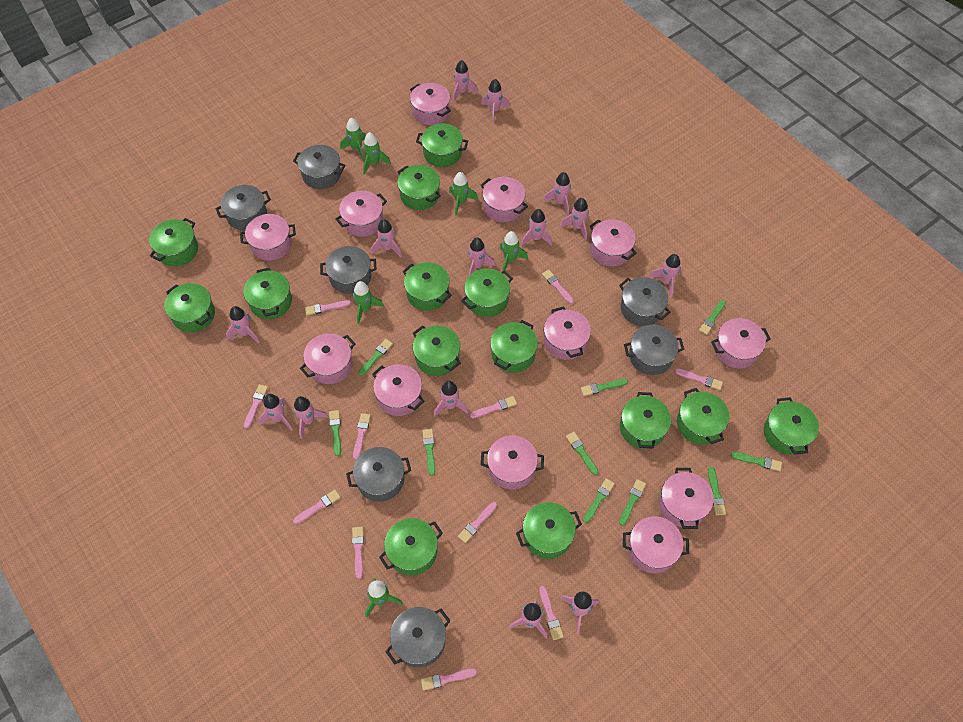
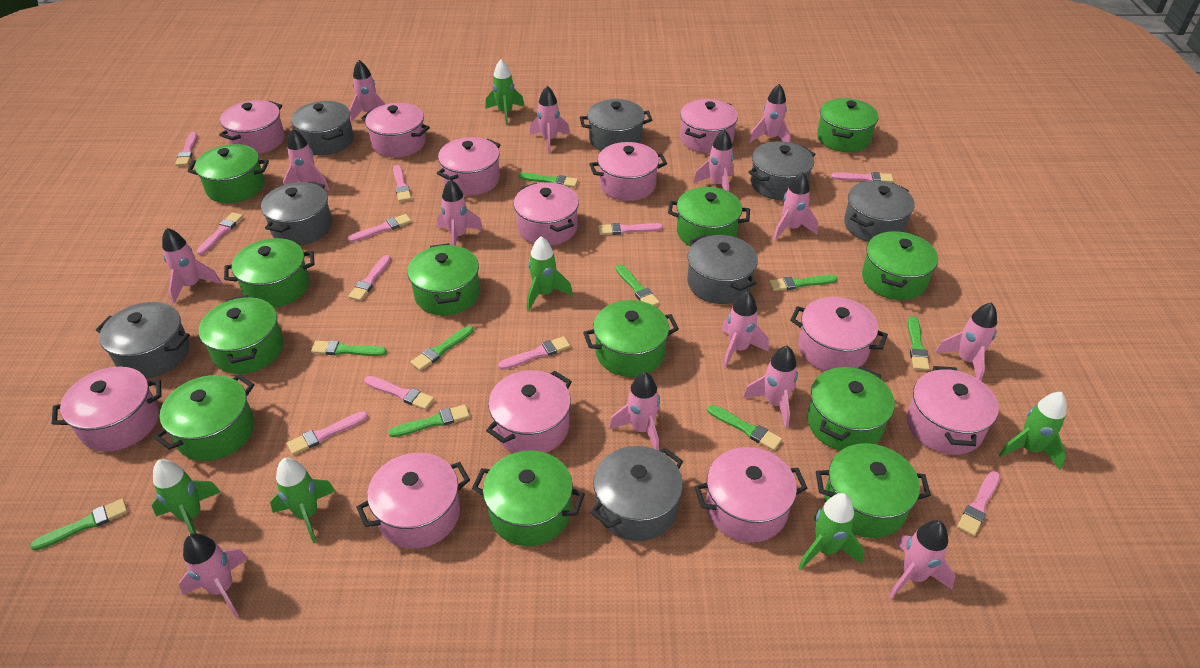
green brush: [329,410,341,456] [358,339,393,376] [423,429,435,476] [566,432,598,475] [581,379,628,396] [583,478,615,523] [619,479,646,526] [699,300,726,335] [708,467,726,516] [731,452,782,471] = 10 -> [30,498,128,551] [311,340,387,356] [388,404,470,437] [411,326,474,371] [518,173,578,188] [616,264,660,306] [707,405,782,450] [769,275,838,291] [908,316,930,371] = 9
green pot: [149,218,198,266] [164,283,215,332] [243,268,292,319] [379,518,443,576] [397,165,441,210] [402,262,452,311] [413,325,461,376] [416,123,468,167] [461,269,513,317] [490,320,538,373] [516,502,582,559] [620,392,671,449] [677,388,729,444] [764,397,819,455] = 14 -> [154,374,254,461] [188,144,269,203] [198,295,284,374] [224,238,315,308] [407,243,480,315] [472,451,585,546] [583,300,679,377] [668,187,750,247] [807,366,895,451] [816,443,931,538] [817,98,879,152] [862,230,938,300] = 12
grey pot: [216,185,271,231] [293,145,346,189] [320,246,377,294] [346,447,411,502] [385,607,451,667] [619,277,670,326] [624,325,684,375] = 7 -> [96,302,190,379] [261,181,332,245] [291,101,354,155] [580,99,652,151] [590,446,683,541] [687,235,758,304] [749,141,815,200] [844,180,915,242] = 8

